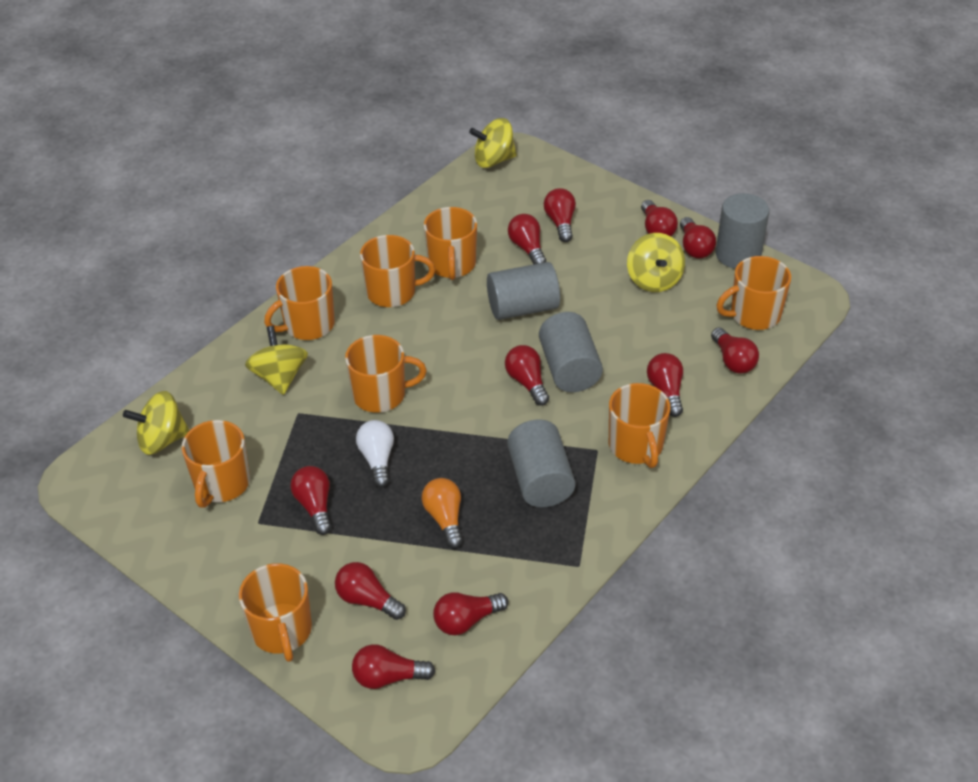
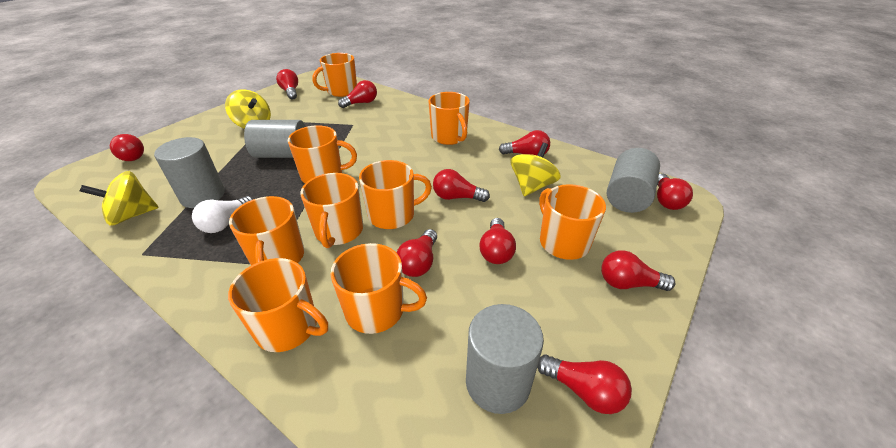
orange light bulb: [422,478,463,548] = 1 -> none = 0
orange mug: [182,420,250,508] [239,563,312,662] [264,266,335,340] [345,335,427,413] [360,235,435,307] [424,207,477,280] [609,383,670,468] [717,256,791,330] = 8 -> [228,258,328,352] [229,196,304,265] [288,125,357,183] [300,173,363,248] [312,53,357,97] [331,243,427,334] [359,160,432,229] [428,92,470,145] [539,184,606,260] = 9
red light bulb: [290,466,332,535] [335,562,406,620] [352,644,435,689] [433,592,508,635] [505,345,549,406] [508,214,546,265] [544,188,576,242] [641,200,678,236] [647,353,683,417] [680,217,716,259] [711,327,759,374] = 11 -> [110,134,144,161] [276,69,298,100] [338,80,377,108] [396,229,437,277] [433,169,490,202] [479,218,516,264] [499,130,550,155] [537,355,632,414] [601,250,675,291] [657,173,693,210] = 10
yellow spinning top: [123,391,190,455] [245,326,308,395] [469,118,517,168] [627,233,685,292] = 4 -> [80,171,159,226] [225,89,271,129] [511,143,561,196] = 3

